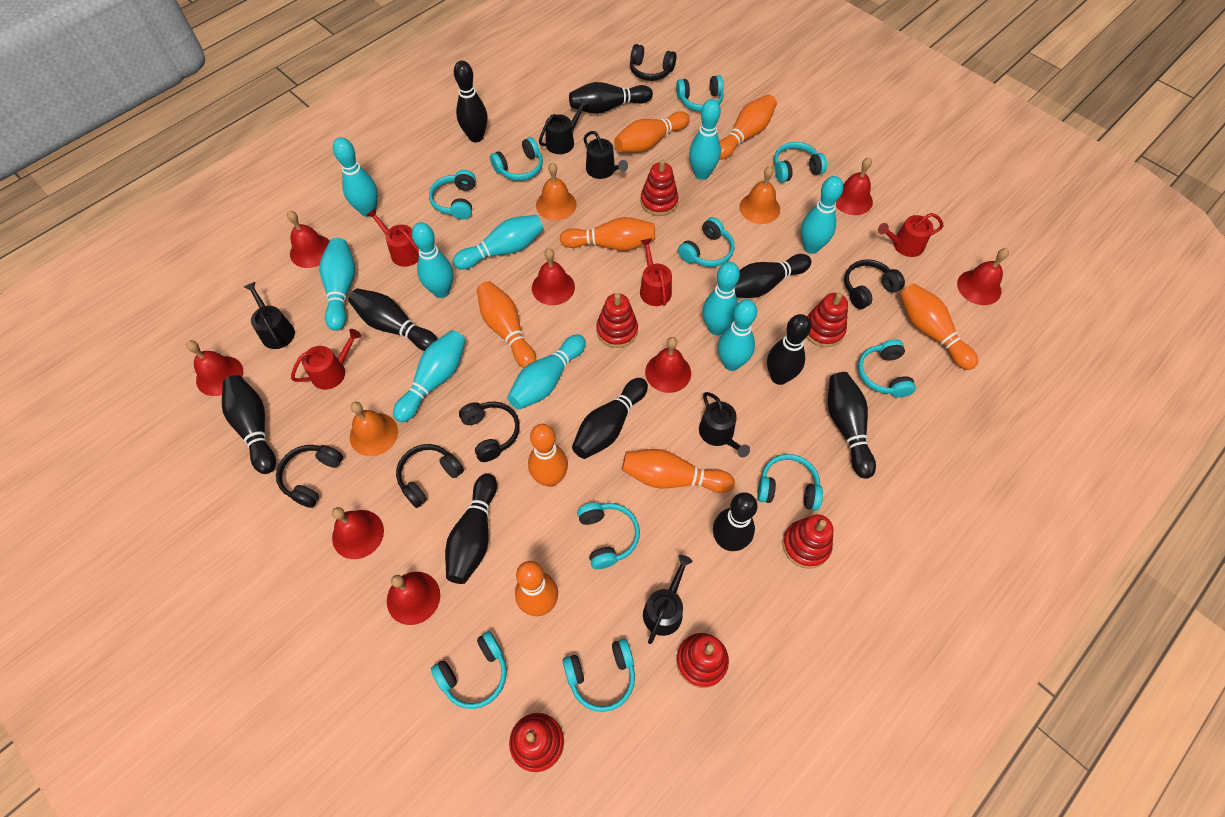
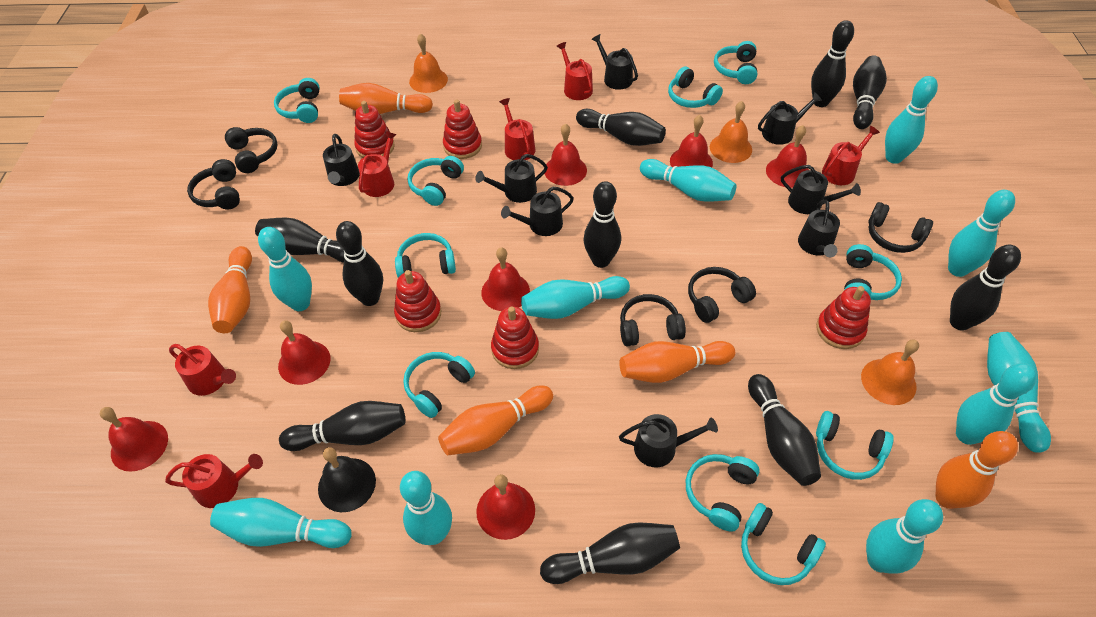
black bell: none = 0 -> [318,447,376,512] = 1
black watering can: [244,282,295,349] [539,98,589,154] [583,131,628,179] [643,555,692,644] [699,392,750,457] = 5 -> [323,134,360,186] [475,154,548,203] [501,187,574,236] [591,34,638,90] [619,414,718,467] [758,92,822,145] [781,165,861,214] [798,200,840,257] = 8
orange bowling pin: [477,281,536,368] [515,561,558,616] [528,424,568,487] [560,217,655,251] [614,111,690,153] [622,449,735,493] [720,94,777,160] [900,283,978,370] = 8 -> [208,246,252,333] [339,83,433,114] [438,386,553,455] [619,341,735,383] [935,431,1018,509] = 5
red bell: [186,340,243,396] [287,211,330,268] [332,507,384,559] [387,572,440,625] [532,248,575,305] [645,337,691,393] [836,157,873,215] [957,248,1009,305] = 8 -> [100,407,168,472] [278,320,330,385] [476,474,535,540] [481,247,530,311] [544,123,587,186] [670,115,713,168] [766,125,809,188] = 7
red stacking toy: [509,713,564,772] [596,293,638,348] [640,160,678,216] [676,633,729,688] [782,515,833,569] [806,293,848,347] = 6 -> [354,101,395,158] [394,270,441,332] [443,99,482,159] [491,306,539,369] [816,286,871,349] = 5
red watering can: [291,329,361,390] [367,208,419,267] [640,238,672,306] [878,213,943,257] = 4 -> [165,454,263,508] [169,344,236,396] [358,131,396,197] [499,98,535,160] [556,42,593,100] [822,126,880,185] = 6

